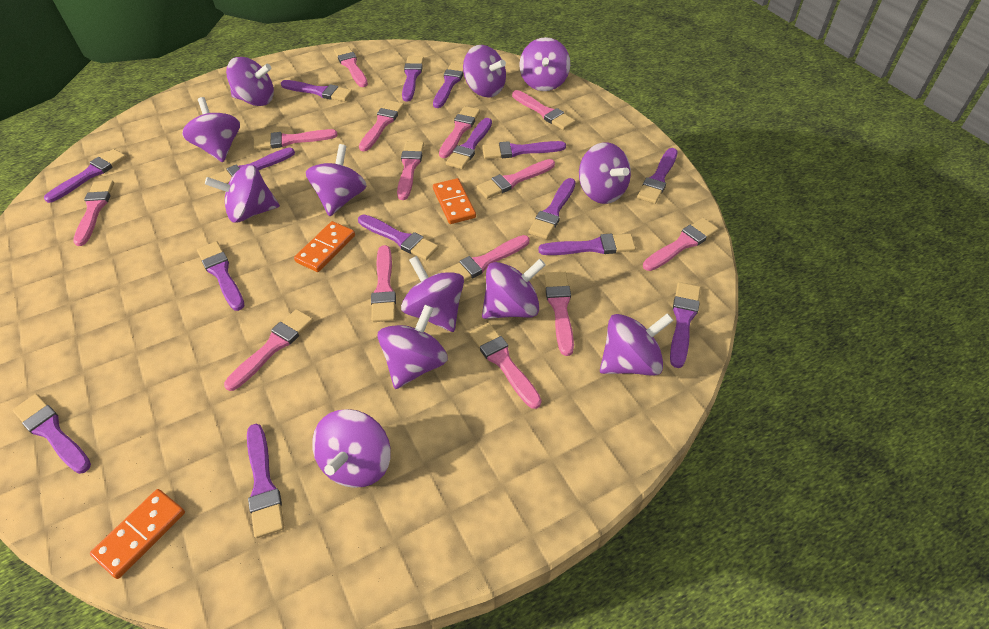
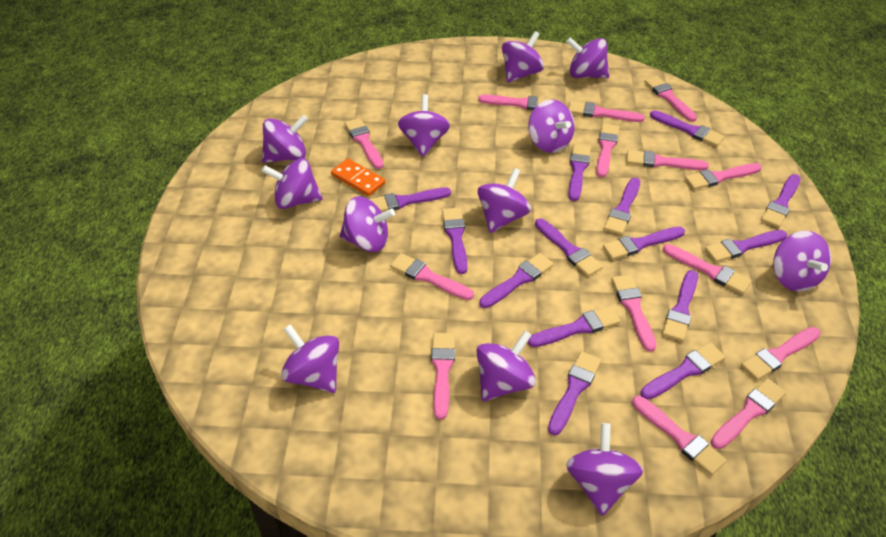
orange domino: [90,489,185,579] [294,221,355,272] [433,178,476,224] = 3 -> [331,159,385,196] = 1
purple brush: [13,394,91,474] [44,149,126,203] [197,241,245,311] [211,148,295,184] [247,424,284,538] [281,80,353,101] [358,215,439,260] [402,56,424,102] [433,62,464,108] [446,118,492,169] [482,141,566,159] [528,178,576,239] [538,234,636,255] [637,148,678,204] [670,282,701,368] = 15 -> [369,187,451,212] [442,208,468,274] [479,253,554,308] [528,306,620,347] [535,218,603,277] [548,351,601,435] [568,144,591,201] [603,227,685,260] [604,177,640,235] [641,343,725,400] [650,110,725,147] [662,270,698,342] [705,230,787,262] [761,174,801,228] = 14

